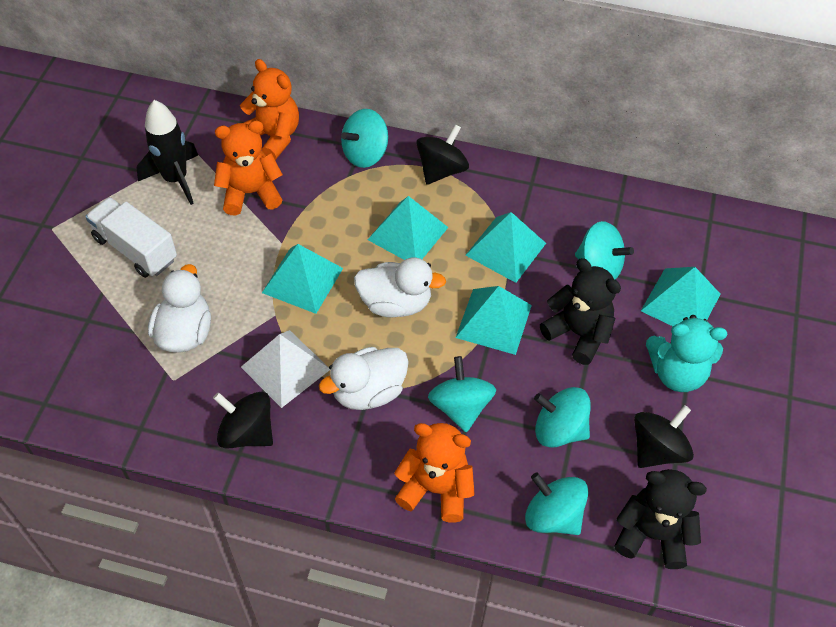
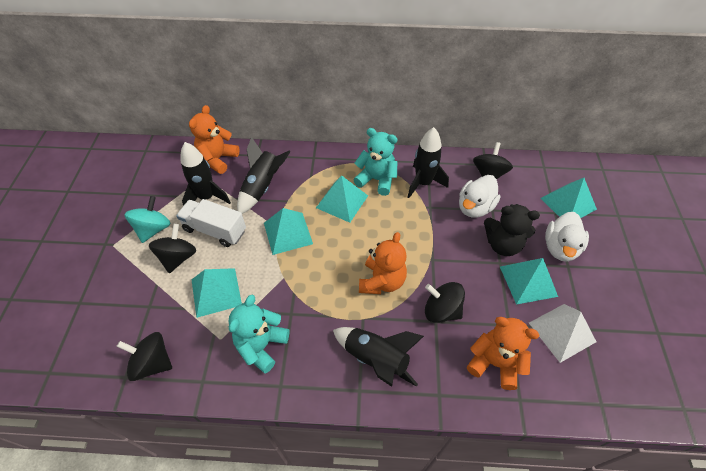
black rocket: [137,100,198,205] = 1 -> [181,142,231,206] [237,137,290,214] [333,327,424,387] [407,127,449,198] = 4
black spinning top: [213,392,273,448] [416,124,469,185] [634,405,694,468] = 3 -> [116,332,172,381] [149,224,196,273] [425,282,465,323] [473,142,513,179] = 4
black teddy bear: [540,258,621,365] [614,469,707,569] = 2 -> [484,204,540,256] = 1
turquoise spinning top: [341,109,388,168] [428,356,496,432] [525,473,588,535] [534,387,591,448] [575,221,634,279] = 5 -> [124,196,170,243] = 1
turquoise teddy bear: [646,315,727,392] = 1 -> [229,295,290,373] [354,128,397,196] = 2
white duck: [148,264,211,353] [319,347,409,410] [354,258,446,318] = 3 -> [459,175,500,218] [545,212,589,262] = 2

